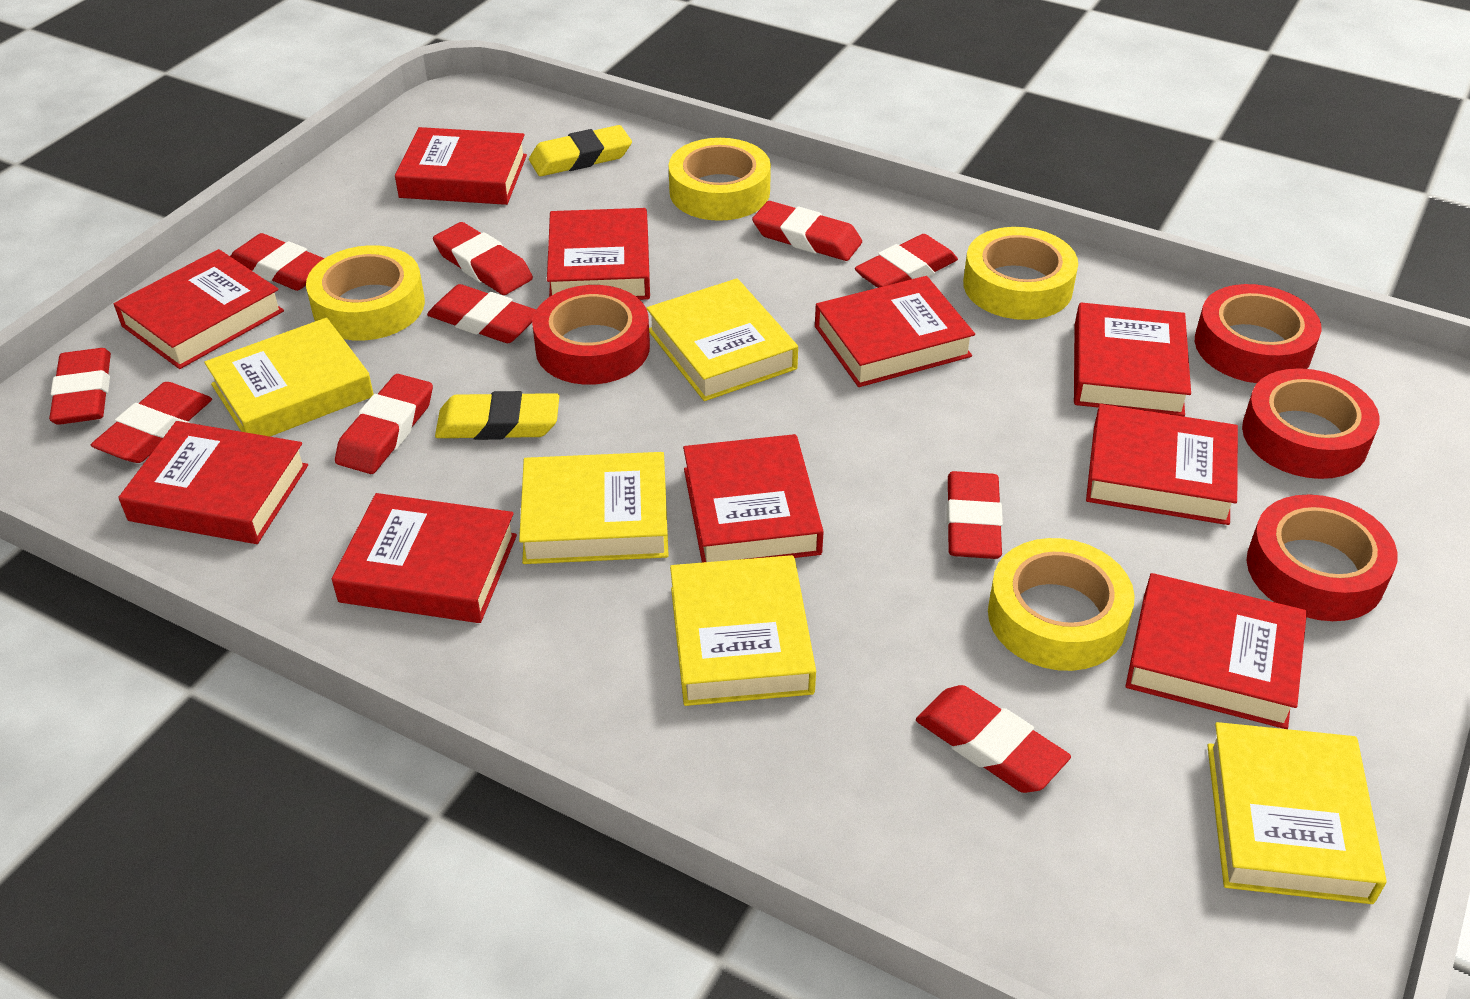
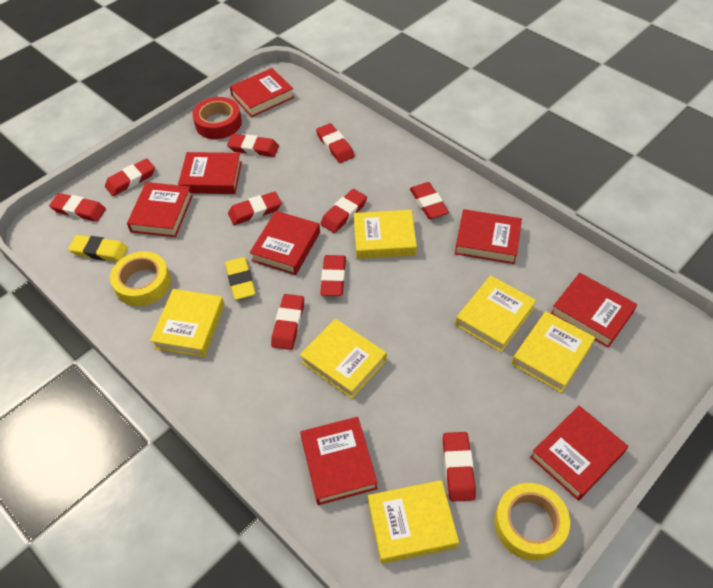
red book: [114,249,284,369] [118,421,308,544] [332,493,517,623] [395,127,527,205] [547,208,650,300] [683,434,824,563] [815,276,975,387] [1074,302,1191,417] [1086,404,1238,525] [1125,573,1307,729] = 10 -> [127,182,193,237] [178,152,242,194] [230,68,294,117] [249,211,320,275] [300,417,378,505] [455,209,522,264] [530,406,628,500] [551,273,638,348] = 8
red tape: [532,285,650,385] [1195,284,1322,383] [1242,368,1380,479] [1247,494,1398,621] = 4 -> [192,97,242,139] = 1
yellow book: [204,318,374,437] [519,452,669,564] [646,278,798,401] [670,555,816,706] [1207,722,1387,904] = 5 -> [150,289,225,357] [300,319,387,399] [354,210,417,259] [368,480,459,564] [455,276,536,352] [512,311,595,393] = 6
yellow tape: [306,245,425,341] [669,138,771,221] [963,227,1078,320] [988,538,1135,671] = 4 -> [110,251,171,306] [494,483,570,561] = 2

